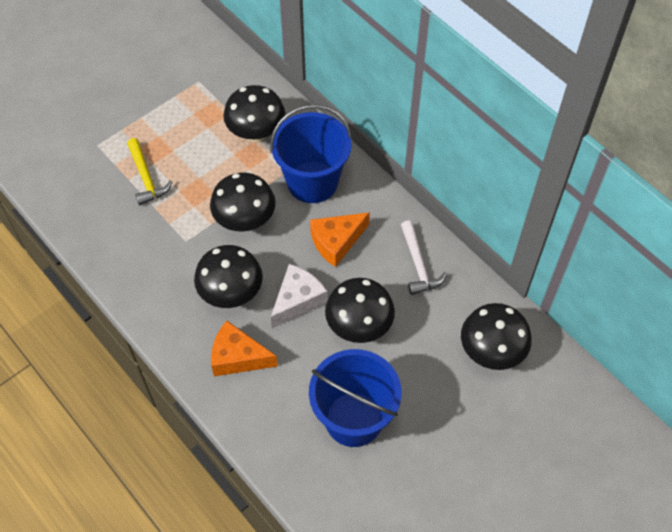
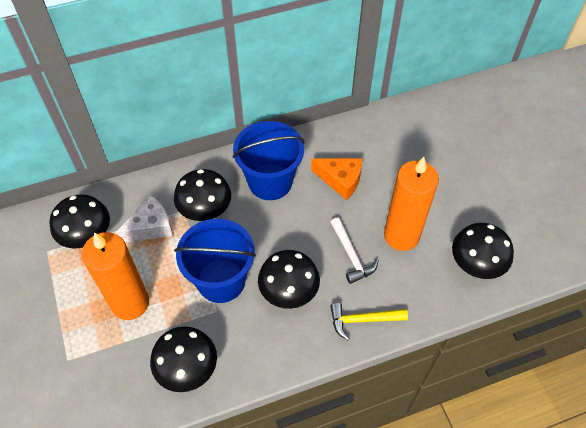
orange candle: none = 0 -> [82,232,149,320] [384,157,439,251] = 2
orange cheese: [211,321,278,376] [310,212,370,267] = 2 -> [311,158,362,200] = 1

